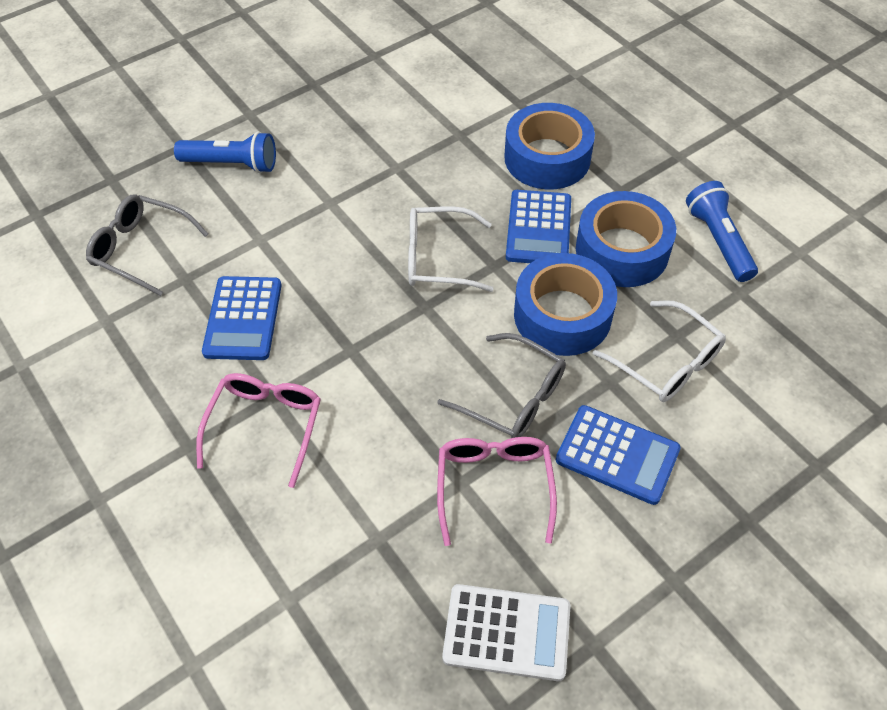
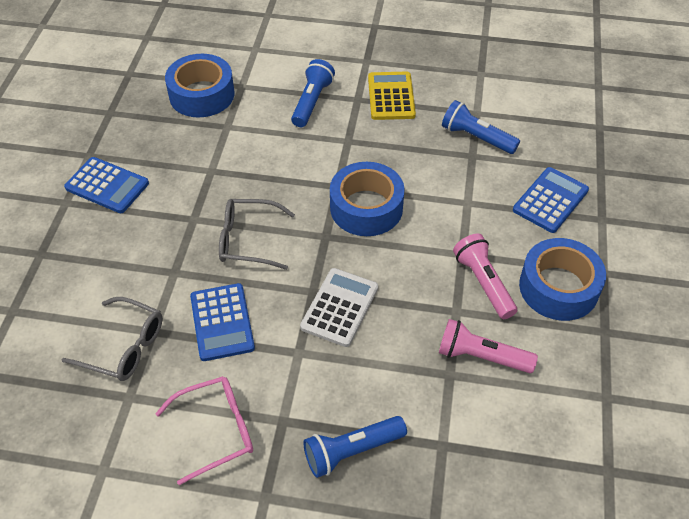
blue flashlight: [174,132,276,173] [686,181,758,282] = 2 -> [291,59,335,127] [303,416,407,478] [442,100,520,154] = 3
pink flashlight: none = 0 -> [439,319,538,373] [453,234,517,319] = 2
pink glasses: [196,373,321,488] [437,437,557,546] = 2 -> [155,376,253,485] = 1
white glasses: [408,206,493,292] [593,300,726,402] = 2 -> none = 0
yellow calculator: none = 0 -> [368,72,416,120] = 1

